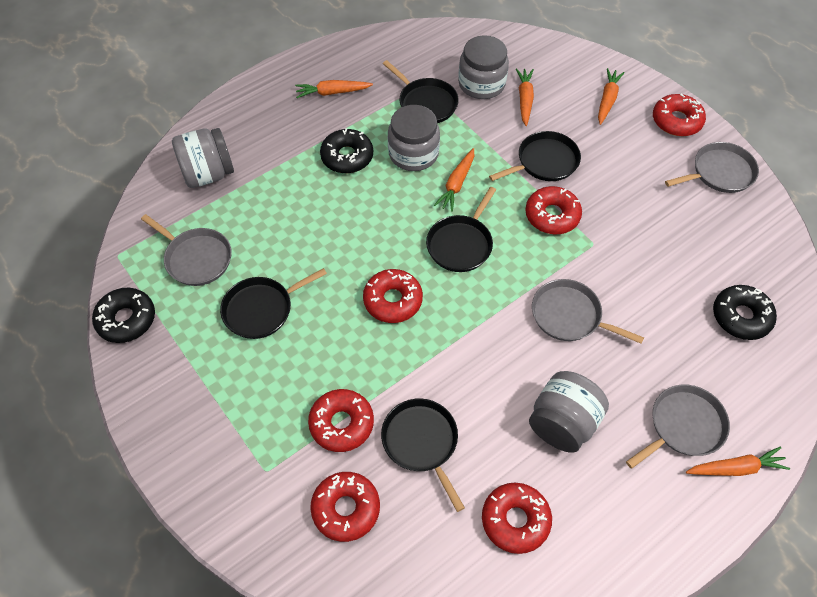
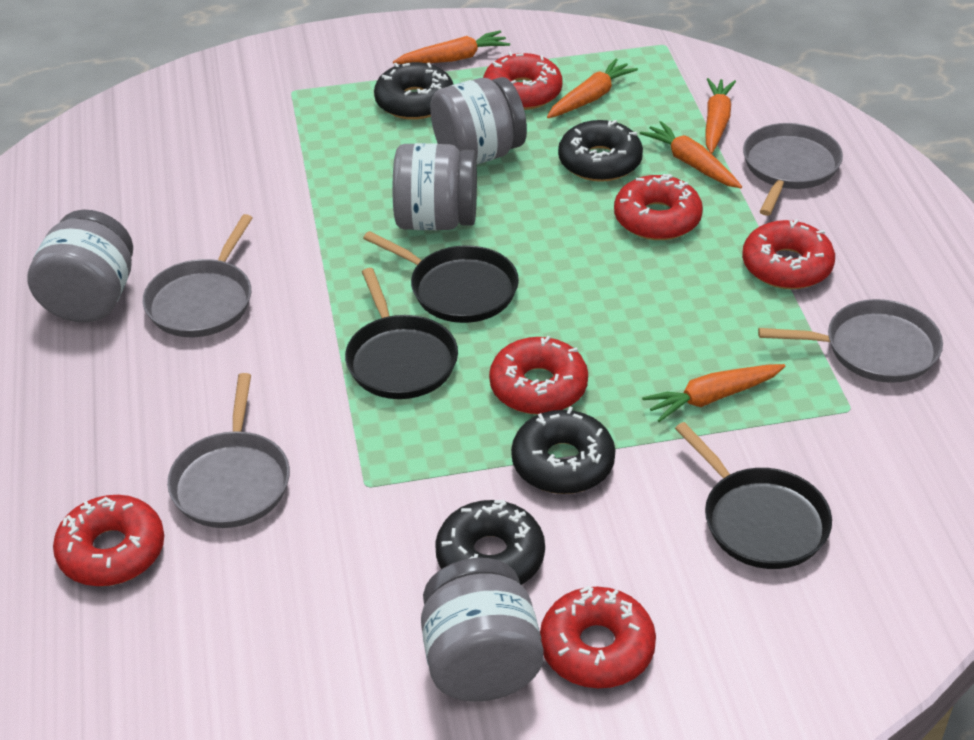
black donut: [92,288,155,343] [320,128,373,173] [713,285,777,340] = 3 -> [374,62,454,120] [435,500,545,585] [511,407,615,494] [558,120,643,182] = 4
black pan: [220,268,327,339] [381,398,465,512] [383,60,459,123] [426,187,496,272] [489,131,581,181] = 5 -> [345,268,458,399] [363,231,519,323] [675,422,832,569] = 3

